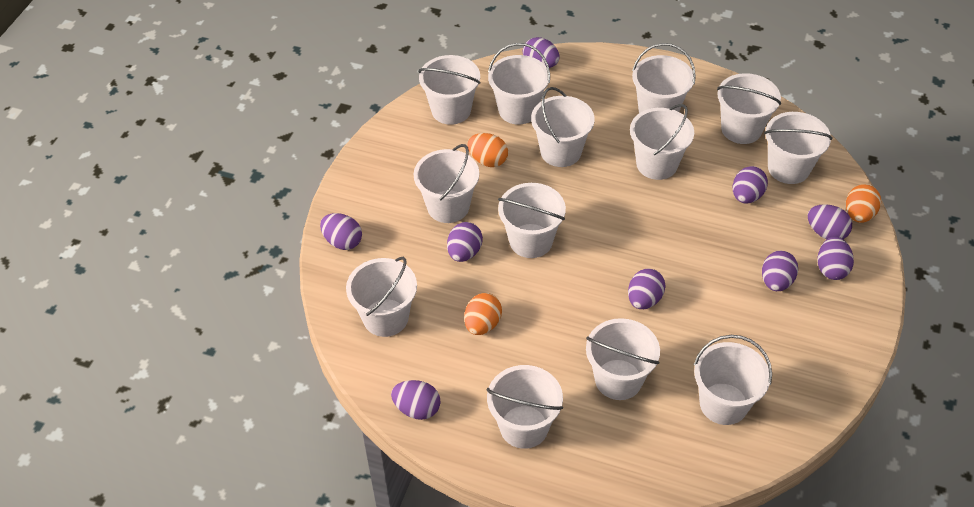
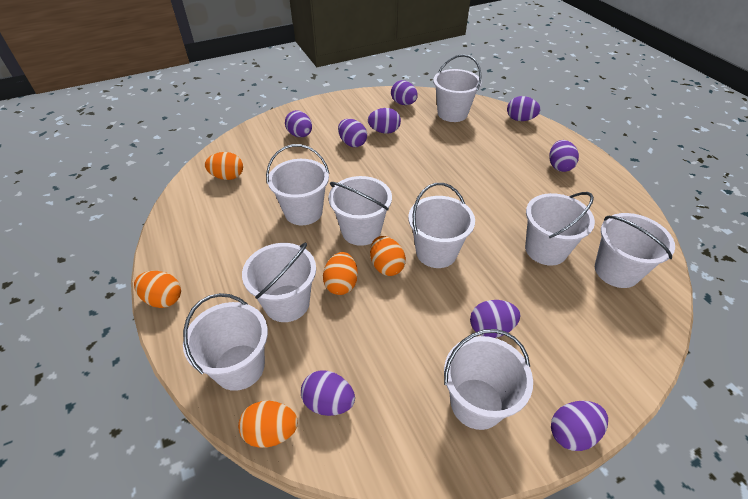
orange egg: [464,293,502,335] [467,133,508,167] [846,184,881,223] = 3 -> [134,271,181,308] [205,152,243,180] [238,401,298,448] [323,252,358,295] [370,236,406,276] = 5
white bucket: [346,257,417,337] [414,144,479,223] [418,55,481,125] [486,365,563,449] [488,43,550,125] [498,183,566,258] [531,87,595,167] [586,318,660,400] [630,104,694,180] [632,43,696,113] [694,335,772,425] [717,73,781,144] [764,112,833,184] = 13 -> [183,293,268,391] [242,243,316,322] [266,144,330,225] [329,176,392,246] [408,183,475,268] [433,54,482,122] [444,329,533,430] [525,192,595,266] [595,213,675,288] = 9

